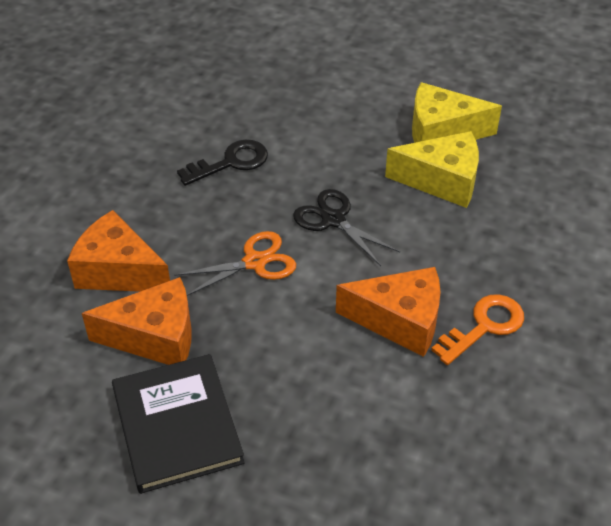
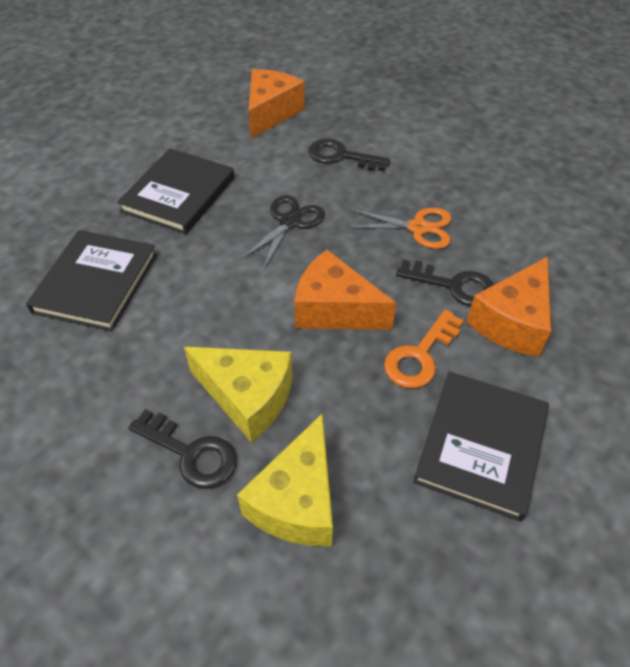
black book: [112,354,245,494] = 1 -> [26,230,157,331] [117,149,235,234] [413,371,549,522] = 3
black key: [177,139,268,186] = 1 -> [128,409,237,489] [308,138,390,171] [396,260,494,306] = 3

